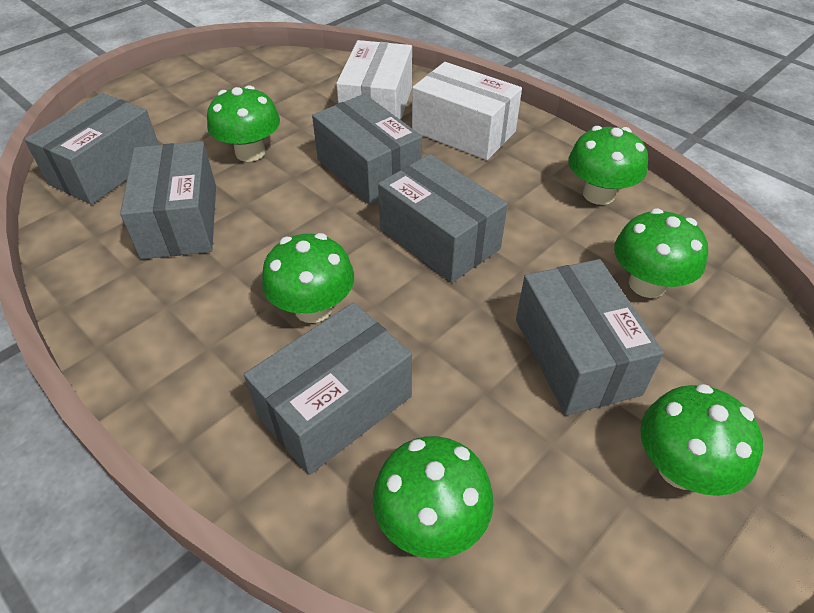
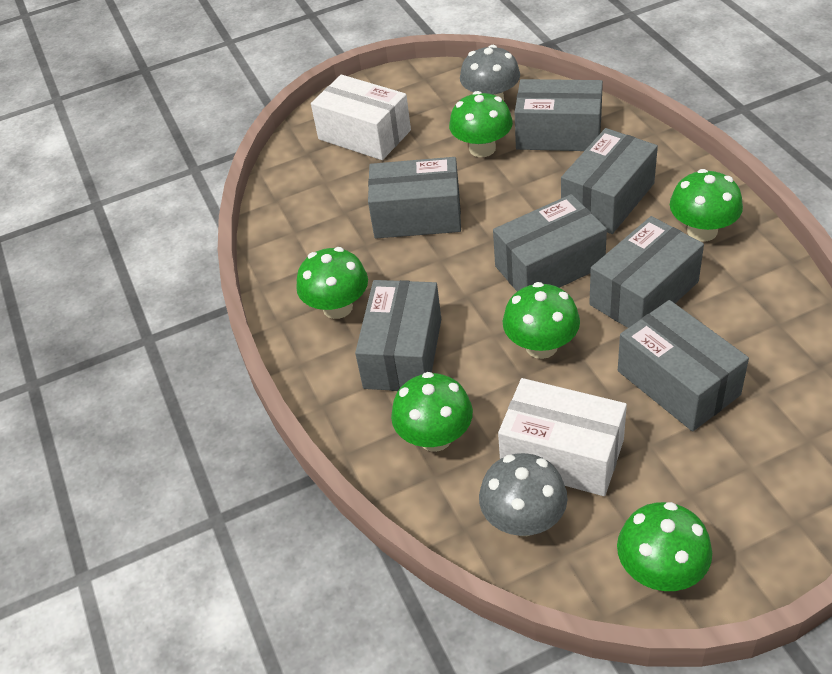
grey box: [24,93,159,205] [120,141,216,259] [244,303,412,475] [312,94,422,206] [378,154,508,283] [516,259,664,415] = 6 -> [355,280,441,391] [368,157,461,239] [493,194,607,292] [515,79,603,151] [561,128,658,234] [589,216,704,328] [618,300,749,431] = 7
grey mushroom: none = 0 -> [460,45,520,101] [479,453,568,536] = 2

